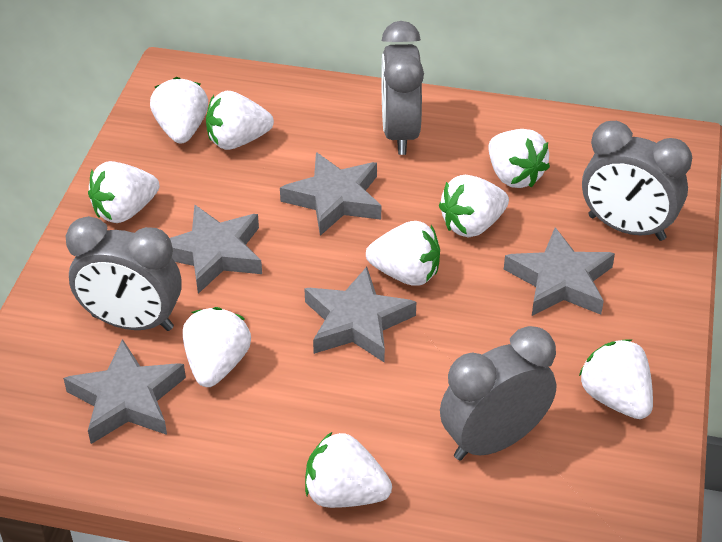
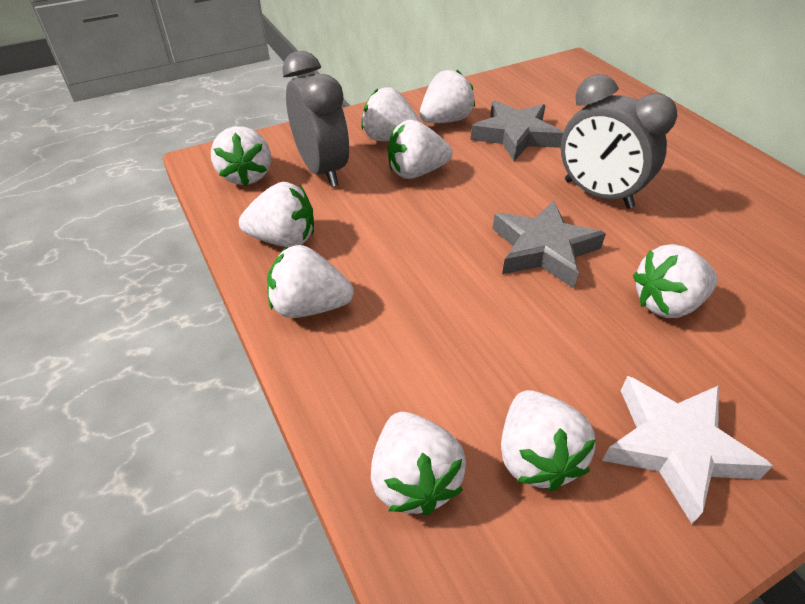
grey clock: [66,216,182,331] [381,21,424,155] [440,326,556,461] [582,121,692,241] = 4 -> [282,51,349,187] [561,74,677,209] = 2
grey star: [63,339,186,444] [170,205,262,294] [280,152,381,236] [304,267,416,362] [504,227,615,316] = 5 -> [471,101,563,161] [493,200,606,288] = 2
white star: none = 0 -> [602,376,773,524] = 1

